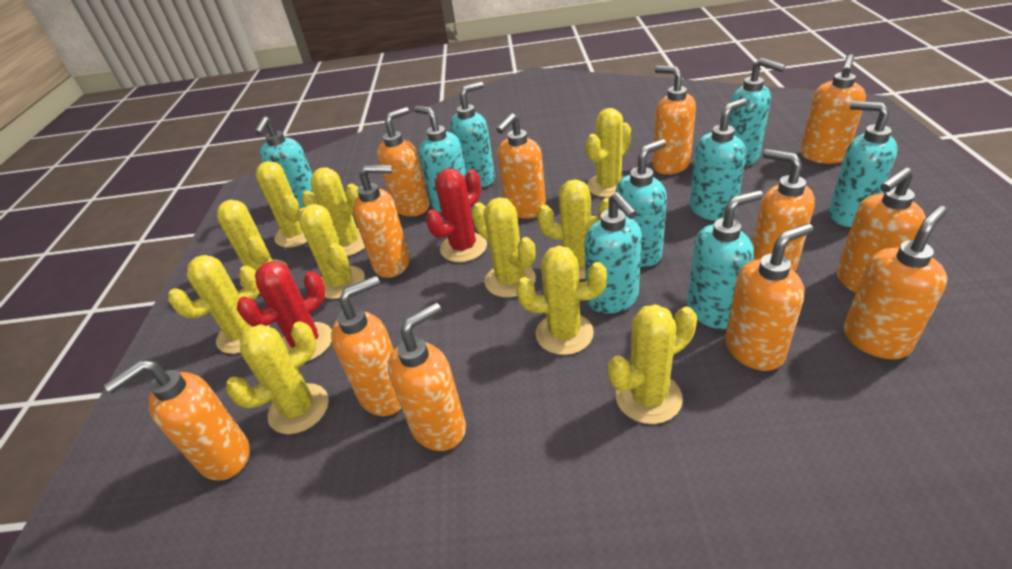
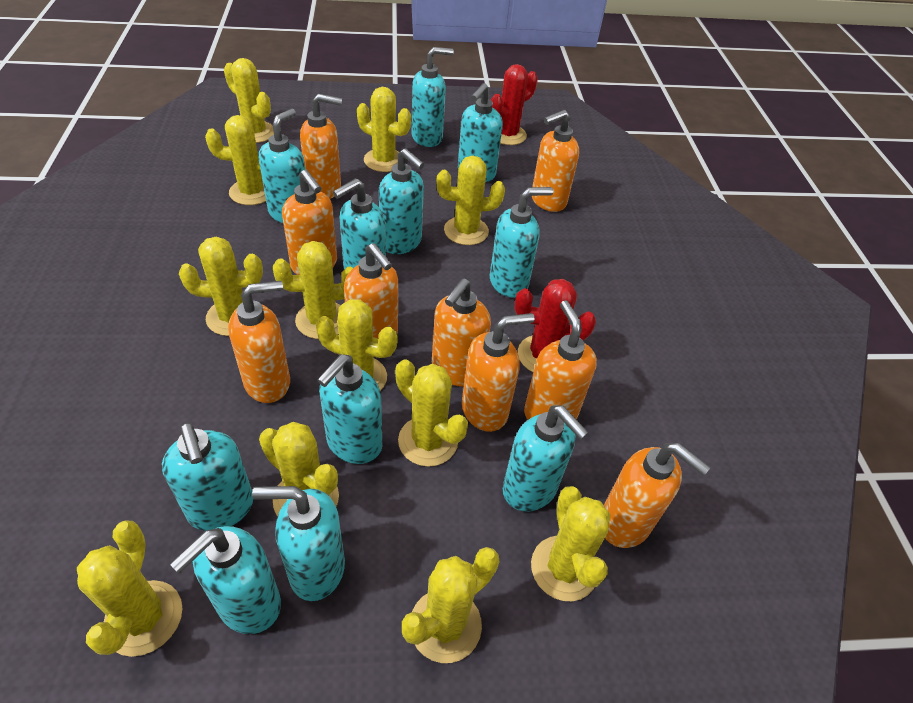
orange soap dispenser: [104,360,250,481] [331,276,401,416] [353,165,410,278] [377,107,430,216] [388,302,466,451] [496,113,546,219] [653,66,696,175] [725,223,813,371] [752,149,815,271] [800,54,866,164] [836,167,926,293] [843,206,947,359] = 12 -> [228,281,290,403] [282,170,337,275] [300,94,342,199] [344,243,398,339] [432,278,491,387] [462,313,535,432] [524,300,597,420] [532,110,579,212] [604,443,710,548] = 9
turquoise soap dispenser: [255,117,314,209] [414,106,466,212] [450,82,495,187] [584,192,642,314] [615,139,667,267] [687,190,763,329] [690,98,747,221] [728,58,785,166] [829,101,898,227] = 9 -> [162,423,253,531] [170,526,281,634] [252,486,345,601] [259,109,305,223] [317,354,382,464] [333,178,386,269] [379,148,424,254] [411,47,454,147] [458,83,503,182] [489,187,553,298] [503,405,589,511] = 11
yellow cactus: [168,255,269,354] [217,200,288,288] [225,321,329,434] [255,161,307,248] [298,204,365,299] [302,167,365,256] [471,197,536,297] [516,246,607,355] [537,180,609,280] [586,108,631,198] [608,304,697,424] = 11 -> [77,521,182,657] [179,237,263,336] [205,115,268,205] [224,58,274,143] [259,422,339,516] [273,241,353,339] [316,299,398,391] [357,87,411,172] [395,359,468,467] [402,547,499,663] [436,156,505,245] [531,486,611,601] = 12

